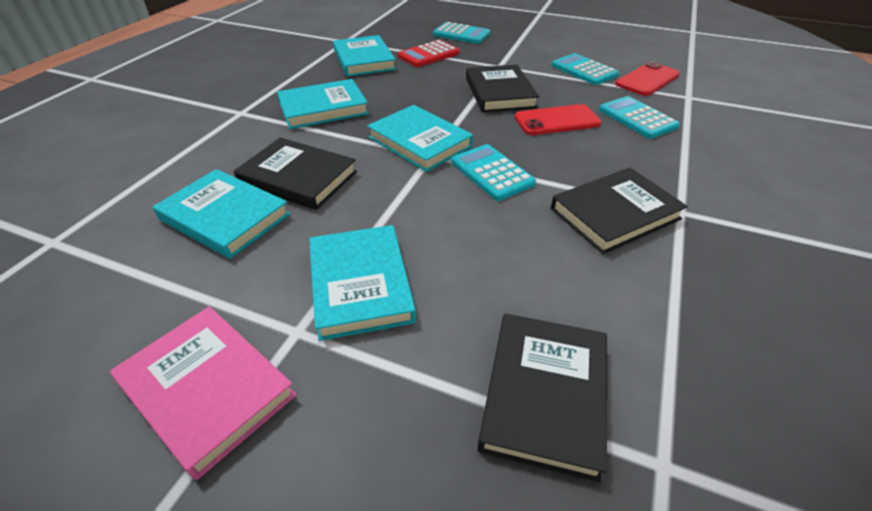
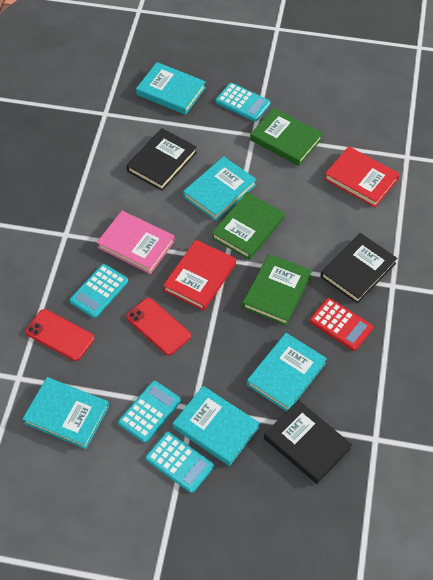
black book: [234,137,357,210] [466,65,539,112] [478,313,607,483] [551,168,688,254] = 4 -> [126,128,197,191] [264,400,352,484] [320,233,397,304] = 3
green book: none = 0 -> [212,192,285,260] [242,254,312,325] [250,108,323,166] = 3
red book: none = 0 -> [163,240,236,311] [324,146,399,208] = 2

